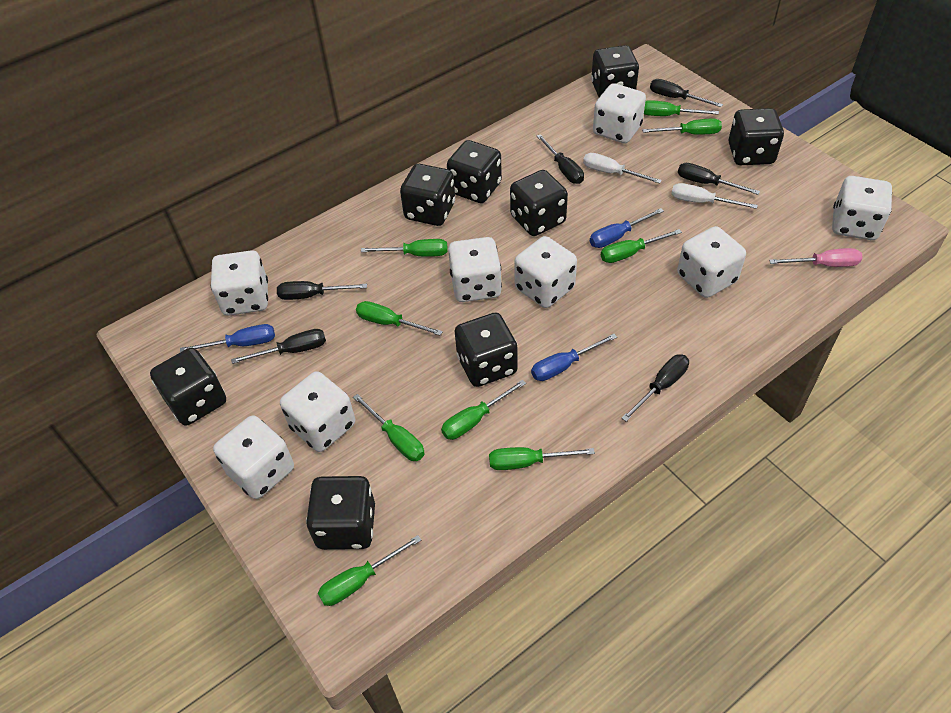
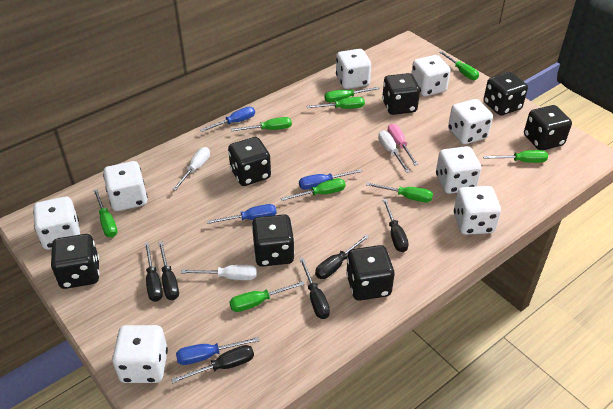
black dice: [150,348,226,426] [306,476,375,550] [400,164,455,226] [447,140,502,203] [455,313,518,387] [510,170,568,236] [591,45,639,97] [728,108,784,165] = 8 -> [51,234,99,289] [228,137,271,186] [252,214,295,267] [346,245,394,301] [382,73,420,115] [484,72,528,116] [524,105,572,150] = 7
blue screwdriver: [180,324,275,352] [531,334,617,381] [590,208,664,248] = 3 -> [176,337,259,365] [200,107,255,132] [207,204,277,224] [299,169,362,190] = 4
white screwdriver: [583,153,662,184] [671,183,758,209] = 2 -> [172,147,210,191] [181,265,257,280] [378,130,410,173] = 3

